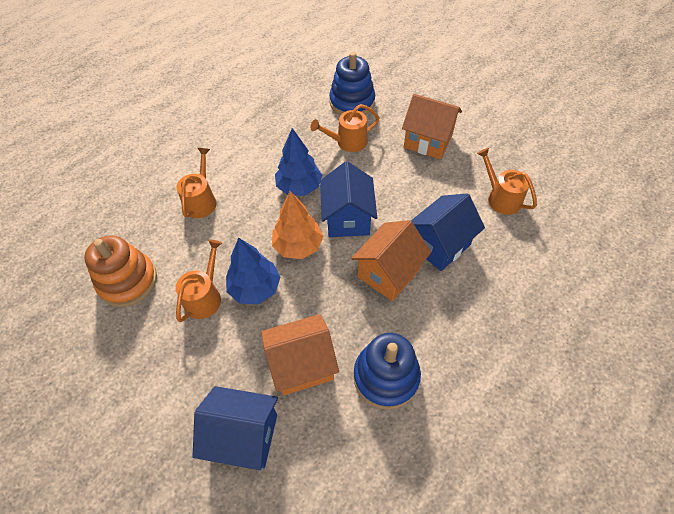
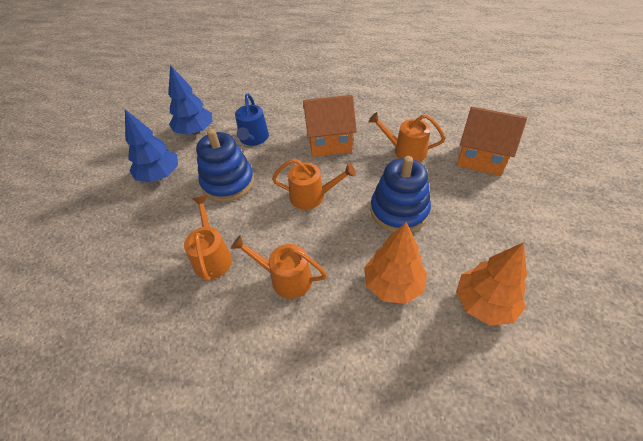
blue house: [192,386,278,470] [320,161,377,237] [411,194,485,271] = 3 -> none = 0
blue watering can: none = 0 -> [235,93,269,146] = 1
orange house: [261,314,339,395] [351,220,431,301] [402,94,462,159] = 3 -> [303,95,357,157] [457,107,527,176] = 2
orange stacking toy: [84,235,157,307] = 1 -> none = 0
orange tree: [272,191,324,259] = 1 -> [364,222,427,304] [456,242,527,325] = 2

